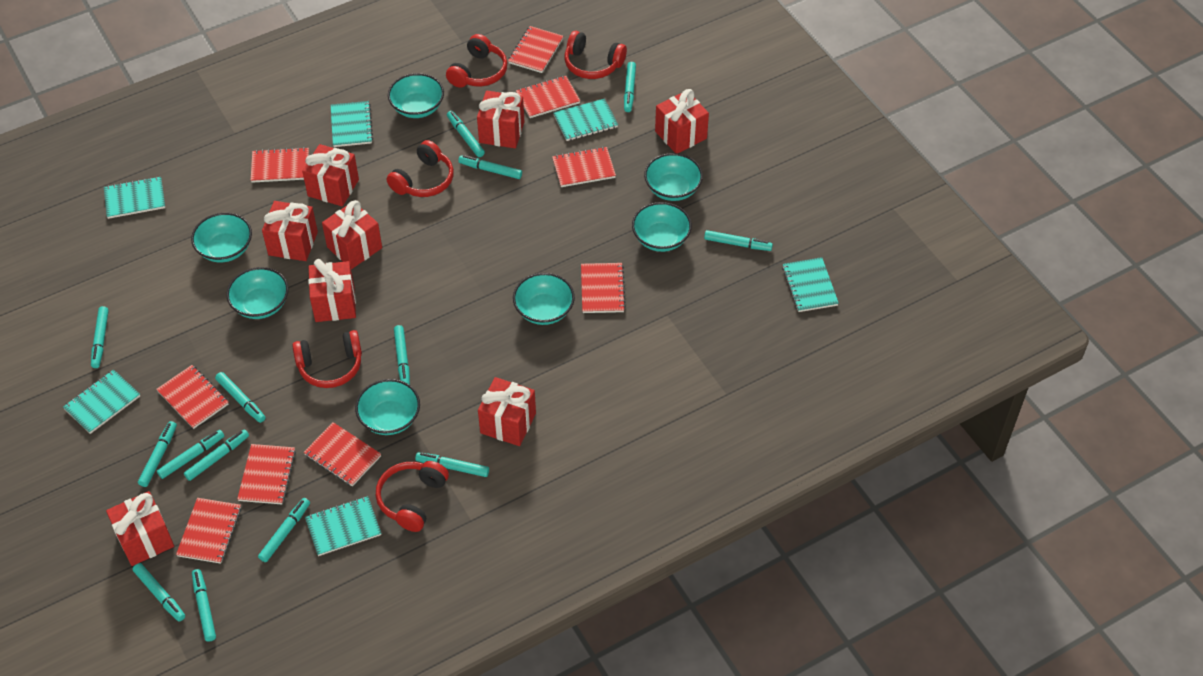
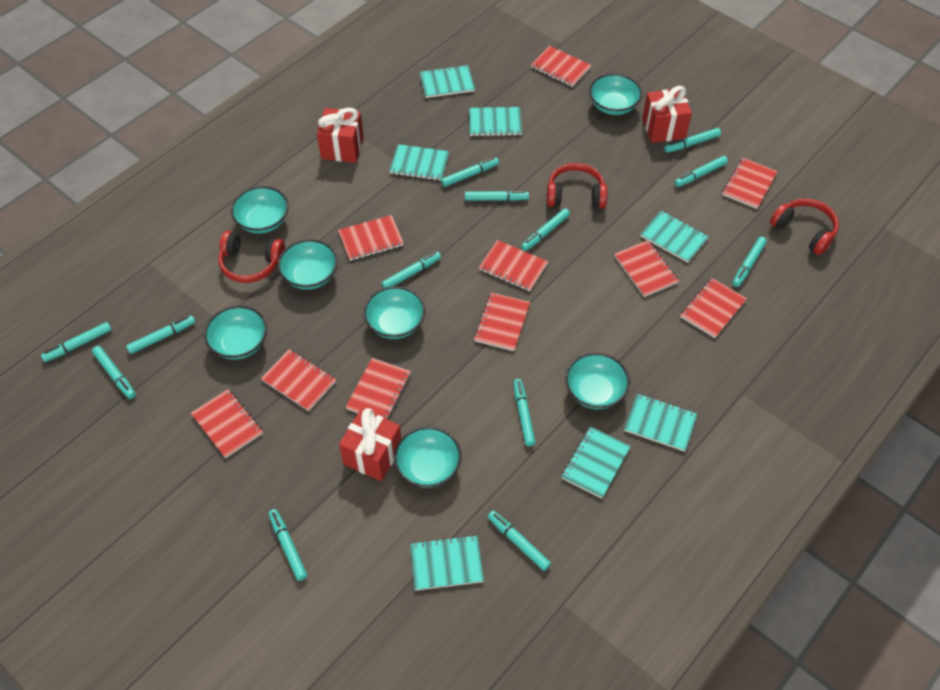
red gift: [106,491,174,566] [262,201,318,261] [302,144,359,206] [308,259,356,322] [322,200,382,269] [477,90,524,148] [478,377,536,446] [655,89,709,153] = 8 -> [317,108,364,163] [339,408,401,481] [642,86,692,143] = 3
red headphones: [292,330,362,388] [376,461,449,532] [387,140,454,197] [446,34,508,88] [565,31,627,79] = 5 -> [218,231,285,283] [547,163,608,208] [770,198,839,255] = 3
red notebook: [156,365,229,429] [176,498,241,564] [237,444,296,504] [251,147,309,183] [304,422,381,486] [508,26,563,73] [516,76,580,118] [552,147,616,187] [581,263,626,313] = 9 -> [191,389,263,458] [261,349,336,411] [338,215,404,261] [346,358,411,420] [474,293,530,351] [479,240,548,291] [531,46,591,87] [614,240,679,297] [680,278,747,338] [722,158,778,209] = 10
turquoise marker: [91,306,109,368] [133,563,185,622] [138,421,177,487] [157,430,224,479] [184,429,249,481] [192,569,216,642] [215,372,265,423] [258,498,310,562] [394,325,410,385] [415,452,489,477] [447,111,485,157] [458,155,522,179] [624,62,636,112] [704,230,773,251] = 14 -> [41,322,112,362] [92,346,136,399] [126,315,195,354] [268,509,307,581] [381,252,441,288] [441,157,499,187] [465,191,529,201] [488,510,551,571] [513,379,536,446] [521,208,570,251] [664,128,721,153] [674,156,728,187] [732,237,767,287] = 13
turquoise notebook: [63,370,140,434] [104,176,165,219] [305,496,381,556] [331,101,373,147] [553,99,618,141] [782,257,839,312] = 6 -> [390,144,449,181] [410,535,484,591] [419,65,475,98] [469,107,522,136] [561,426,631,499] [624,394,698,452] [640,210,709,263] = 7

